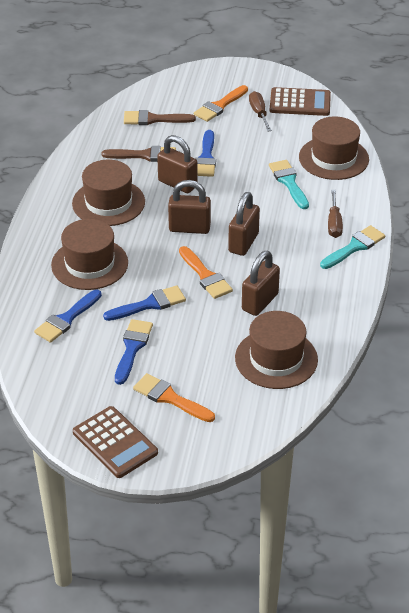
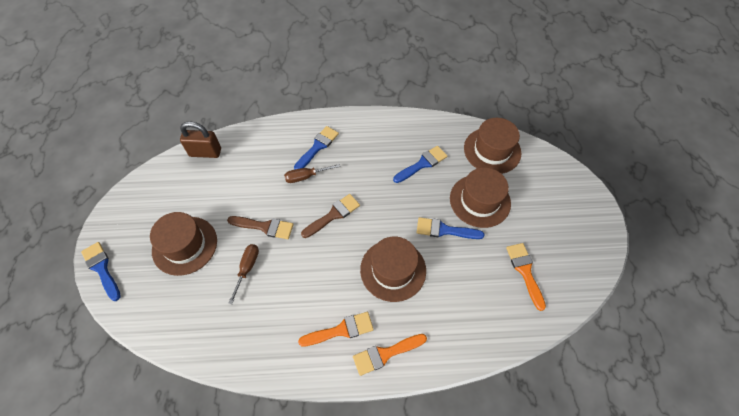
brown calculator: [73,406,158,478] [270,87,331,116] = 2 -> none = 0
brown padlock: [157,135,198,193] [168,180,211,234] [228,192,260,256] [242,251,280,316] = 4 -> [180,121,221,158] = 1
turquoise brush: [269,160,309,209] [320,225,385,269] = 2 -> none = 0

